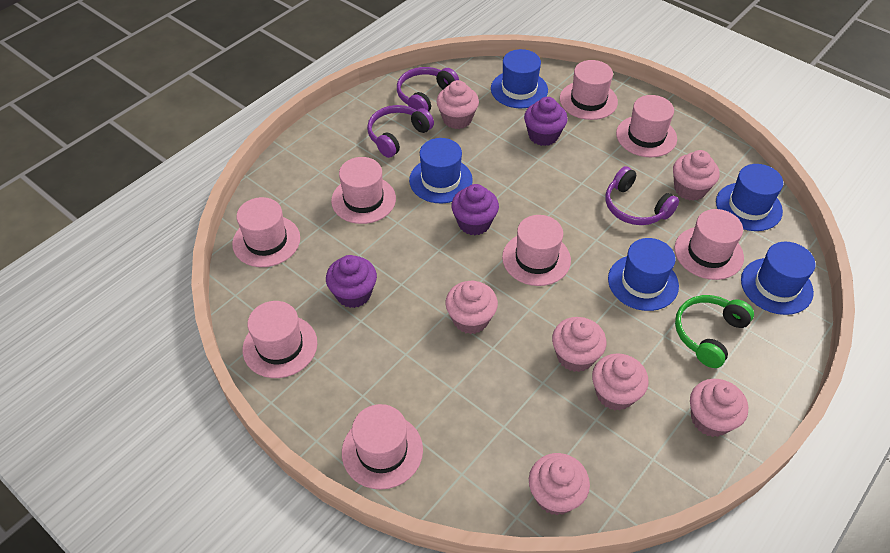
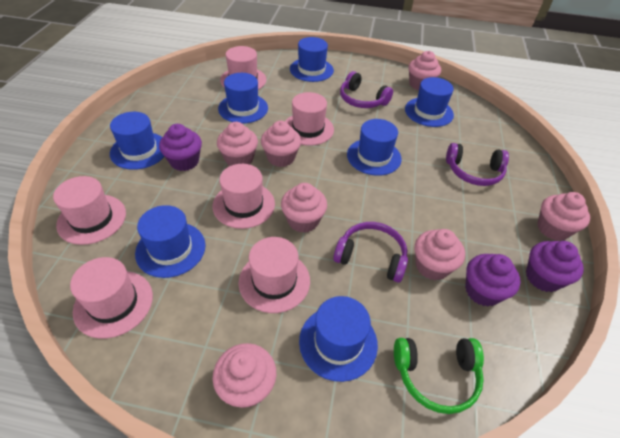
blue hat: [409,138,473,204] [491,49,548,108] [608,238,679,311] [716,164,783,231] [741,242,815,315] = 5 -> [110,112,164,170] [135,205,205,278] [218,73,268,124] [290,37,334,82] [299,296,378,382] [347,119,402,176] [405,77,454,127] = 7
pink hat: [232,197,300,267] [242,301,317,378] [331,157,396,224] [342,404,423,490] [502,215,571,286] [560,60,618,120] [616,95,677,157] [674,209,744,280] = 8 -> [53,176,126,245] [70,257,153,339] [213,164,275,229] [220,46,267,90] [239,237,310,313] [285,92,334,146] = 6

